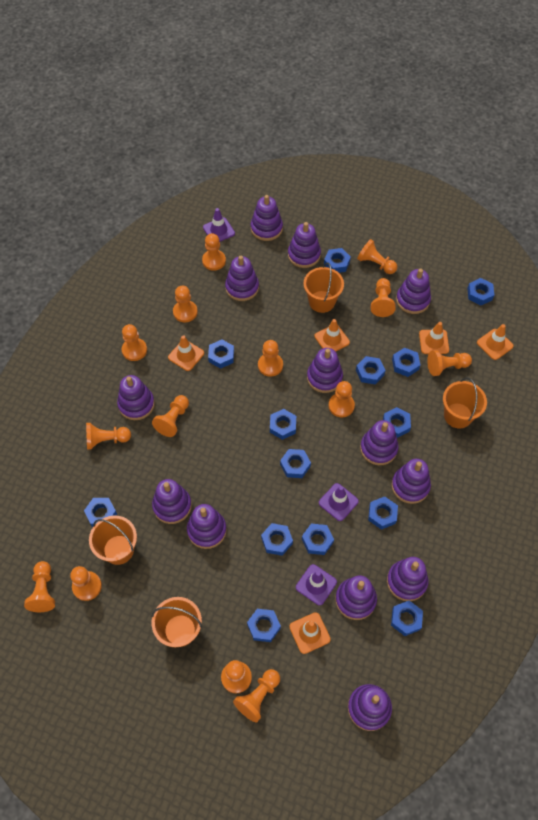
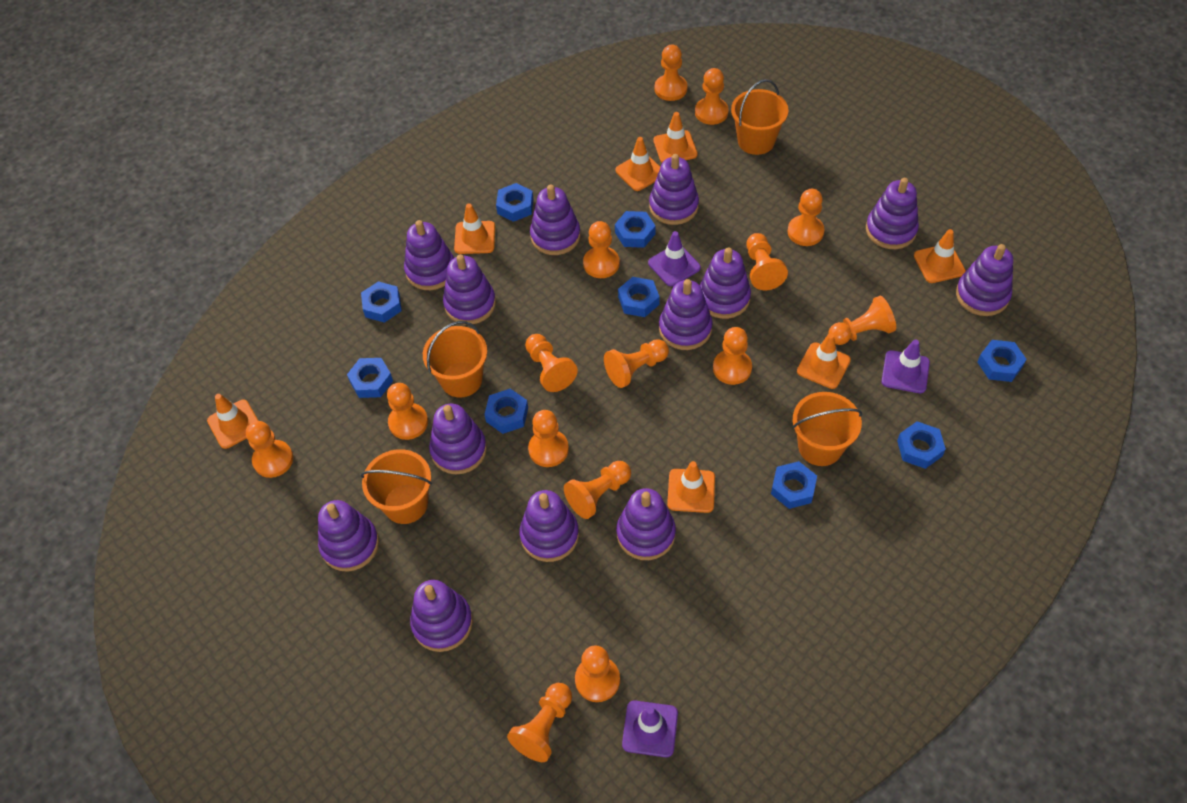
blue nut: [84,498,117,527] [208,339,234,369] [247,609,281,642] [261,523,293,556] [270,409,296,440] [280,449,311,478] [302,524,334,555] [324,248,351,273] [356,356,386,385] [368,496,398,530] [383,407,411,438] [391,601,423,636] [392,348,420,377] [467,278,494,305] = 14 -> [347,358,393,398] [361,281,402,323] [484,389,528,434] [496,183,533,222] [615,211,656,248] [618,277,660,317] [771,461,817,509] [897,421,946,469] [977,340,1027,382] = 9
orange pawn: [24,561,55,612] [70,566,102,601] [86,423,131,450] [122,324,147,361] [152,395,189,437] [173,286,198,322] [202,233,226,271] [221,660,252,694] [233,669,280,723] [258,340,283,377] [328,381,355,418] [357,239,397,274] [371,278,396,317] [427,350,472,376] = 14 -> [246,421,293,478] [387,383,428,440] [507,683,572,762] [525,334,578,392] [528,410,569,467] [564,461,631,519] [575,645,620,702] [583,221,620,278] [604,339,669,388] [655,45,687,101] [695,68,729,125] [713,327,752,385] [747,233,788,290] [788,189,824,246] [828,296,896,345] = 15
orange traffic cone: [168,335,204,371] [289,612,331,654] [314,319,350,352] [419,322,449,354] [477,324,514,360] = 5 -> [207,394,258,449] [454,204,495,254] [615,137,660,191] [653,112,698,163] [667,461,715,513] [797,333,851,389] [914,229,966,283] = 7

